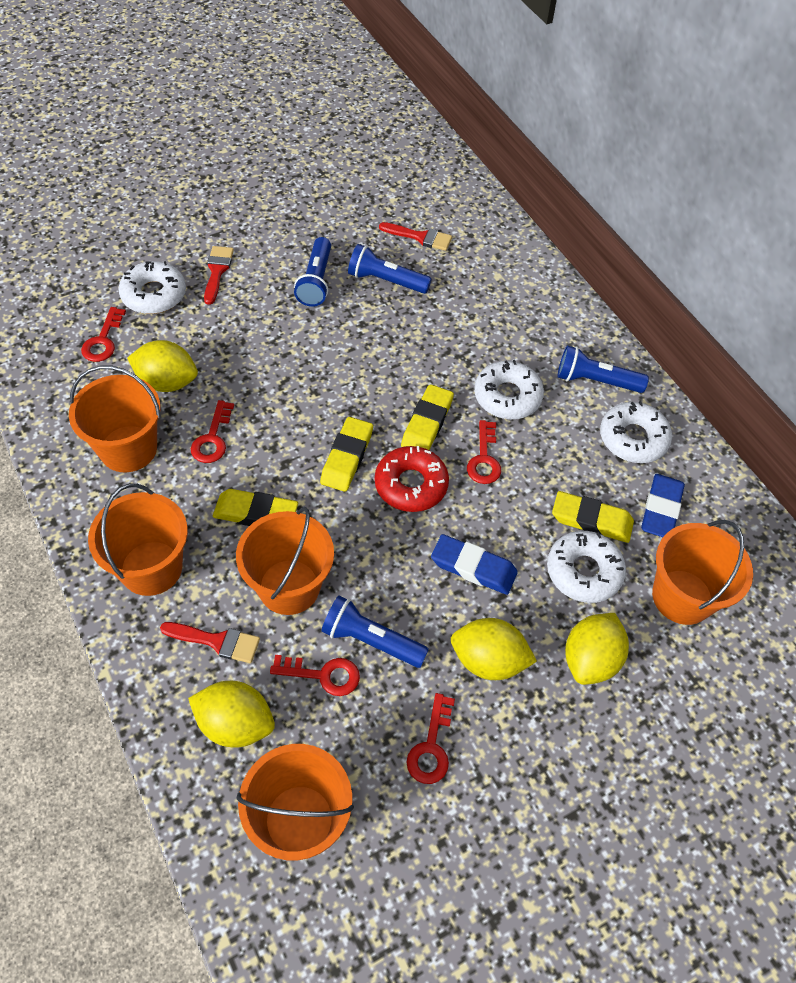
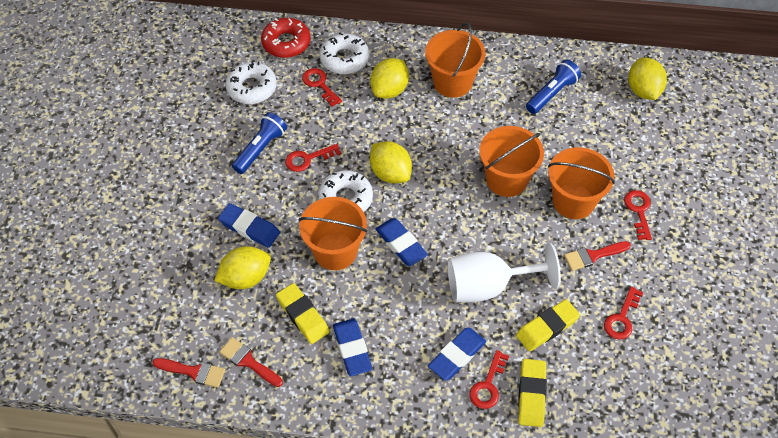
blue eraser: [431,534,518,595] [641,474,685,537] = 2 -> [218,203,280,248] [333,319,372,376] [376,218,428,266] [428,328,486,381] = 4
blue flashlight: [294,237,331,307] [321,596,429,668] [348,244,432,294] [557,345,649,393] = 4 -> [232,112,287,174] [526,59,581,114] = 2
orange bucket: [69,365,161,472] [88,484,188,596] [236,507,334,615] [236,744,354,860] [652,520,753,625] = 5 -> [299,197,368,270] [425,23,485,98] [479,126,544,197] [548,147,615,219] = 4
white donut: [118,261,186,314] [474,360,544,419] [547,531,626,603] [600,401,672,463] = 4 -> [225,61,277,104] [318,170,373,212] [320,33,369,74] = 3
white goblet: none = 0 -> [447,243,561,303] = 1
yellow eraser: [213,489,298,526] [320,417,373,492] [401,384,454,450] [552,491,634,543] = 4 -> [276,283,330,344] [516,299,580,352] [518,359,547,427] = 3

